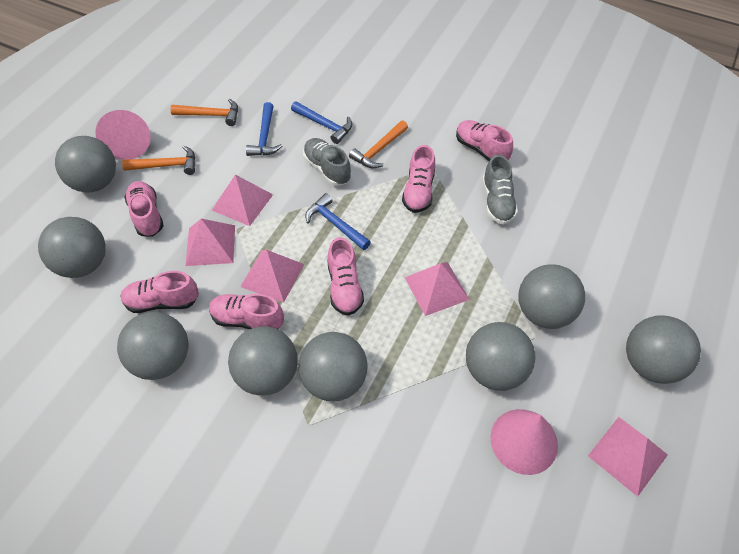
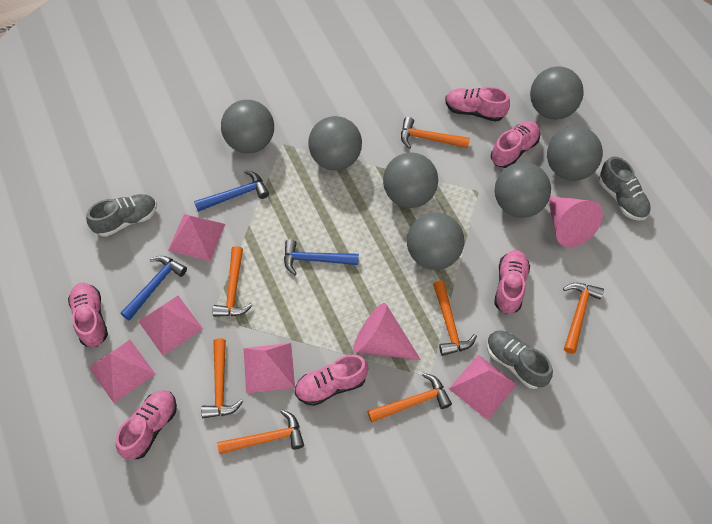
grey ball: [38,217,106,278] [55,136,116,193] [117,312,189,380] [228,326,298,396] [298,332,367,401] [466,322,536,391] [518,264,585,329] [626,315,701,384] = 8 -> [221,100,274,153] [308,116,362,170] [383,152,438,208] [407,212,464,270] [495,162,551,218] [530,66,584,119] [547,126,603,181] = 7
grey shoe: [303,138,351,186] [482,155,518,225] = 2 -> [86,194,157,237] [487,330,553,389] [599,156,651,221] = 3
orange hammer: [122,146,195,175] [170,99,238,126] [349,121,408,168] = 3 -> [201,338,243,418] [212,246,253,317] [217,410,304,454] [367,373,452,423] [401,117,470,149] [433,280,477,356] [563,283,604,354] = 7

